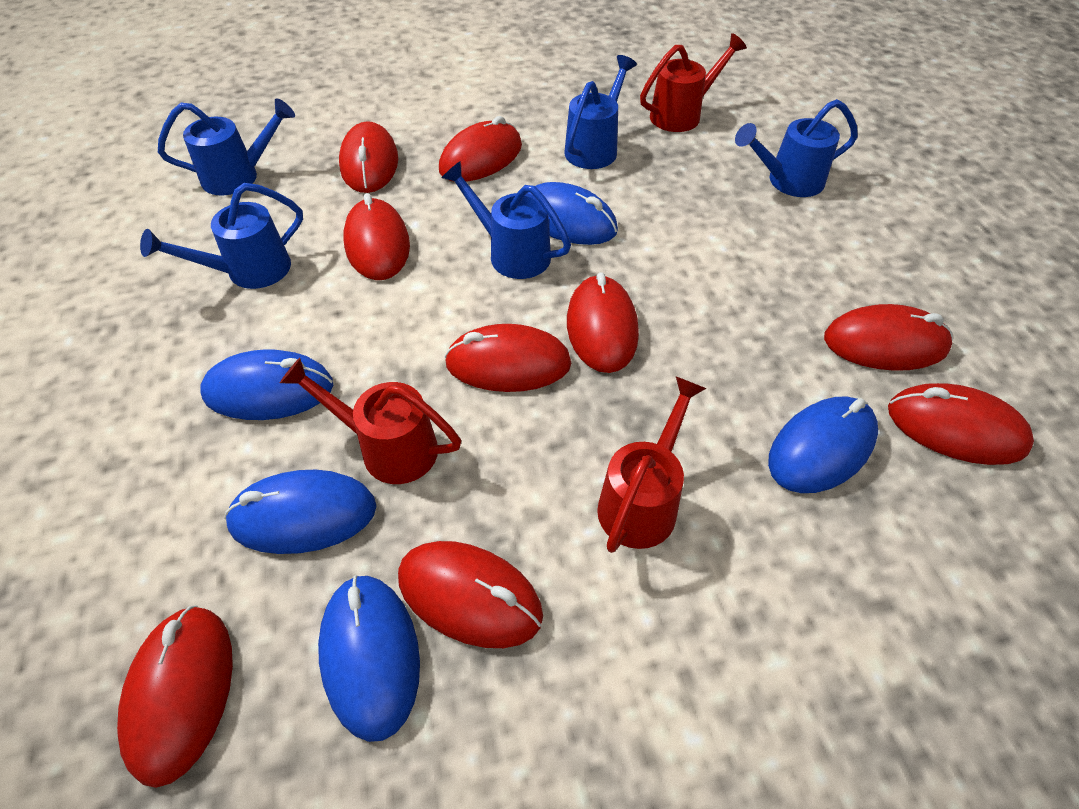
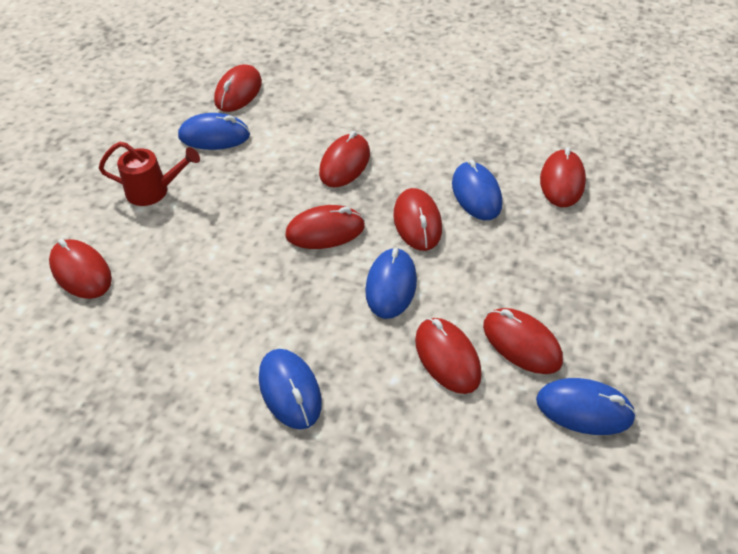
blue watering can: [140,183,303,289] [158,99,295,195] [441,161,571,279] [564,55,637,169] [735,99,858,197] = 5 -> none = 0
red mouse: [117,605,233,788] [339,121,398,193] [343,193,410,280] [398,541,543,648] [439,116,522,182] [444,324,571,392] [567,272,639,373] [824,304,953,371] [888,383,1034,465] = 9 -> [49,239,112,299] [214,64,262,112] [285,205,365,249] [319,131,370,187] [393,188,442,251] [415,318,482,394] [483,308,563,374] [540,147,586,207] = 8
red watering can: [280,358,461,484] [597,376,706,553] [640,33,747,132] = 3 -> [98,142,200,206] = 1

